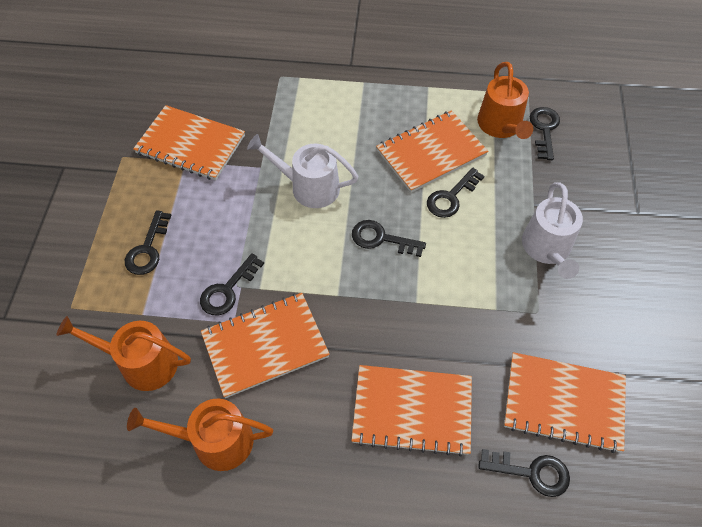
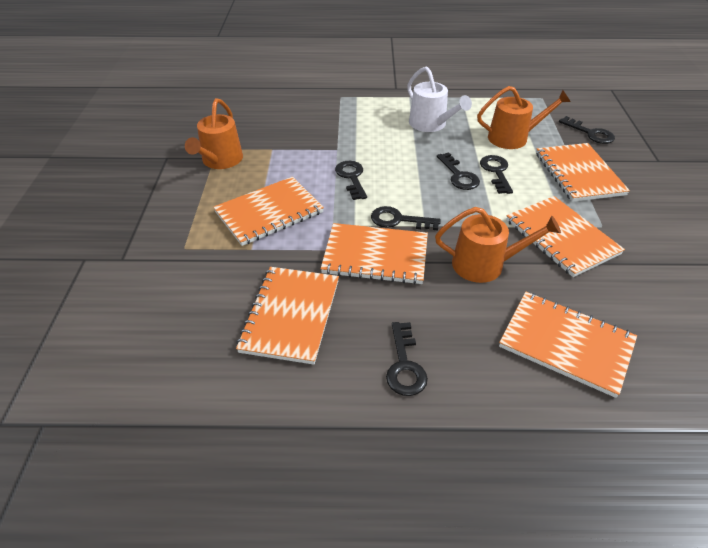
orange notebook: [133,105,245,180] [201,293,330,398] [352,365,472,457] [376,110,488,193] [504,352,626,453] = 5 -> [213,176,324,246] [236,267,339,365] [320,223,428,285] [499,292,637,398] [506,196,625,277] [536,143,630,202] = 6
white watering can: [247,134,359,208] [522,182,583,279] = 2 -> [407,66,472,132] = 1

